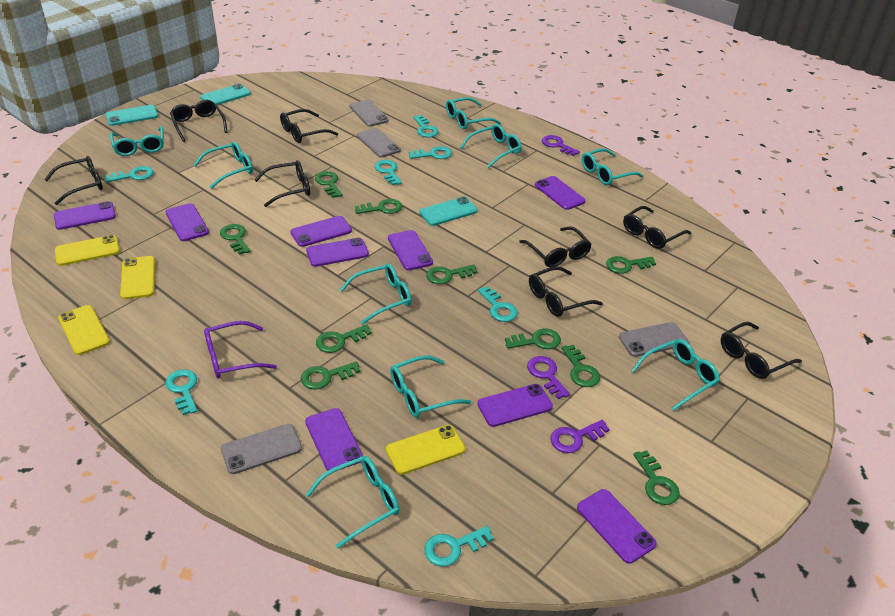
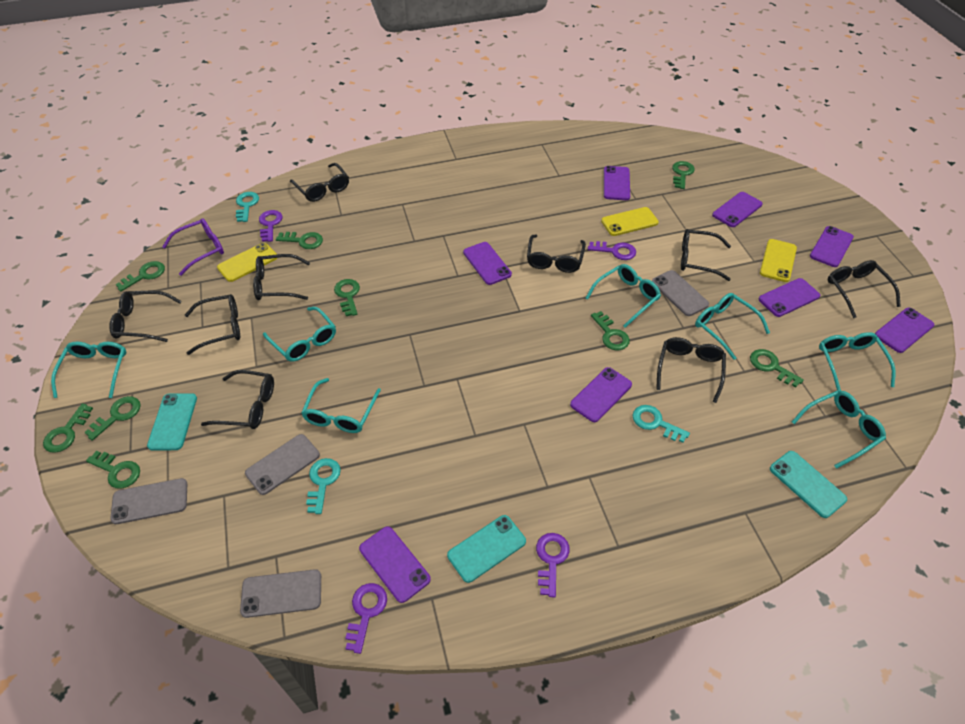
black glasses: [44,156,103,205] [170,100,228,142] [255,160,310,207] [280,109,338,143] [519,227,592,267] [529,266,603,317] [623,206,691,249] [721,322,802,379] = 8 -> [109,291,182,342] [185,294,240,355] [201,370,274,429] [253,254,310,300] [290,163,349,202] [527,234,586,273] [656,337,726,403] [681,229,731,281] [828,260,901,318] = 9
green key: [220,224,250,255] [301,362,360,389] [315,171,343,198] [316,324,372,353] [355,199,402,214] [426,264,478,284] [505,328,561,349] [561,345,600,387] [606,256,656,274] [633,450,680,505] = 10 -> [43,403,93,453] [84,396,141,441] [86,451,140,489] [115,261,165,292] [276,232,323,249] [334,279,360,316] [591,311,630,350] [672,161,695,189] [750,349,804,387] = 9
purple key: [527,356,570,399] [542,135,580,156] [550,420,610,453] = 3 -> [259,210,282,242] [345,583,387,654] [536,533,570,598] [588,241,636,260] = 4
purple phone: [54,201,116,230] [165,203,209,241] [290,216,352,247] [305,408,363,471] [306,238,369,267] [388,230,433,270] [477,384,553,427] [535,176,586,210] [577,489,657,564] = 9 -> [359,526,431,603] [463,242,512,285] [570,367,632,422] [604,166,630,200] [712,192,762,227] [759,278,820,317] [810,226,854,267] [875,308,934,353] = 8
turquoise glasses: [110,126,164,156] [194,141,253,189] [306,456,399,548] [340,264,412,325] [390,355,471,418] [446,97,501,129] [460,124,522,168] [582,148,643,185] [631,339,720,411] = 9 -> [51,342,126,398] [263,307,336,362] [301,378,381,433] [586,264,661,328] [695,293,770,360] [792,391,886,469] [819,332,896,391] = 7
turquoise key: [105,166,154,182] [165,369,197,415] [375,160,402,185] [409,146,452,159] [413,115,438,137] [424,526,494,567] [478,286,518,322] = 7 -> [236,192,259,222] [306,458,341,514] [633,405,690,443] = 3
yellow phone: [55,235,120,266] [58,305,110,355] [120,256,155,299] [386,425,466,475] = 4 -> [217,243,277,282] [601,207,659,236] [760,239,797,282] = 3

